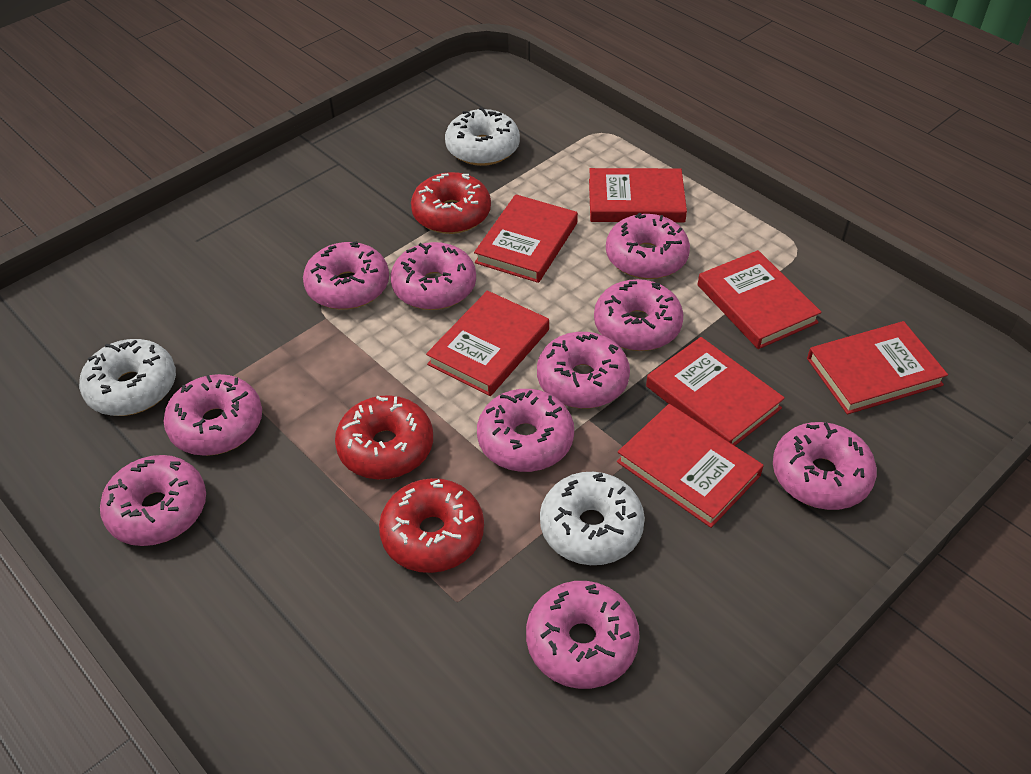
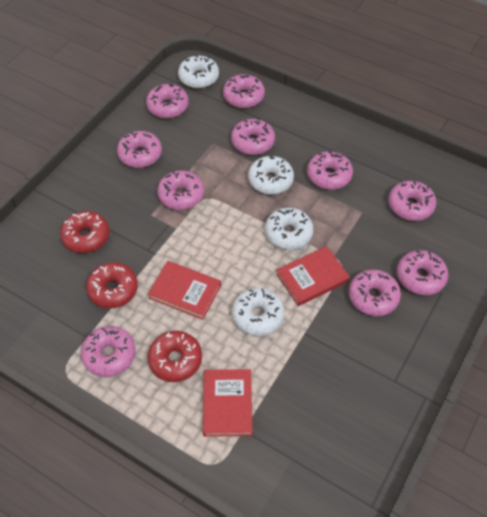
red book: [426,290,549,396] [474,194,578,283] [589,168,687,222] [617,404,764,528] [646,337,785,446] [698,250,822,349] [807,321,948,414] = 7 -> [148,261,221,320] [203,369,253,437] [276,246,350,306] = 3
white donut: [79,339,176,416] [445,107,520,166] [540,472,645,565] = 3 -> [178,55,219,88] [232,288,284,336] [248,156,294,195] [265,208,313,250] = 4

